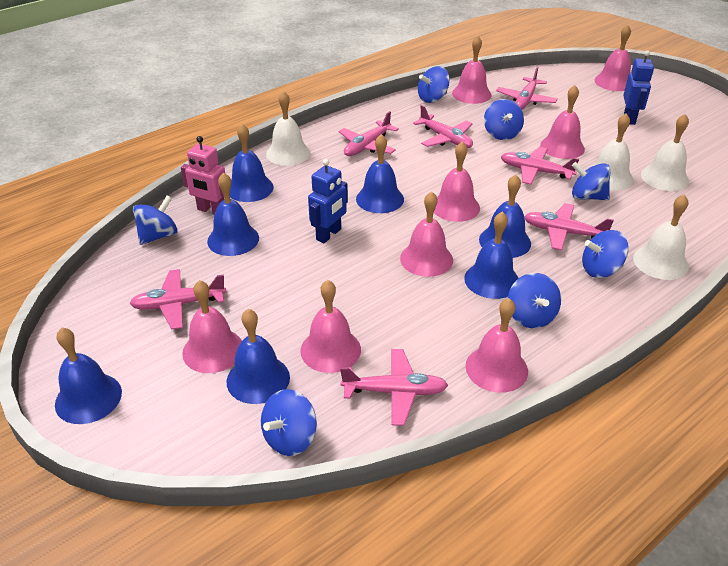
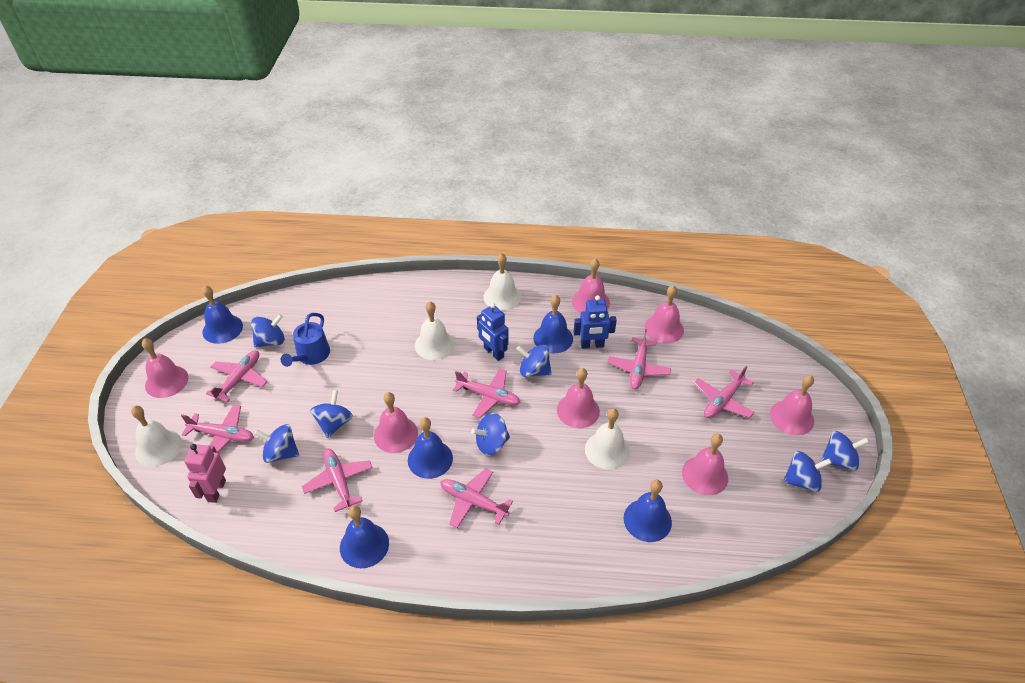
blue bell: [55,328,122,424] [207,172,259,256] [227,309,290,404] [230,124,274,202] [356,134,404,213] [464,212,519,299] [479,175,531,258] = 7 -> [202,285,243,344] [340,505,389,568] [408,417,453,479] [533,295,573,353] [624,479,672,542] = 5
blue watering can: none = 0 -> [281,313,330,367] = 1
pink bell: [182,280,242,373] [300,280,361,373] [400,191,453,277] [434,142,480,222] [452,36,491,104] [465,298,528,393] [540,85,585,159] [594,25,631,91] = 8 -> [142,338,188,398] [374,392,418,453] [557,368,600,428] [572,258,610,313] [644,285,684,343] [682,434,728,495] [770,375,814,435] = 7

